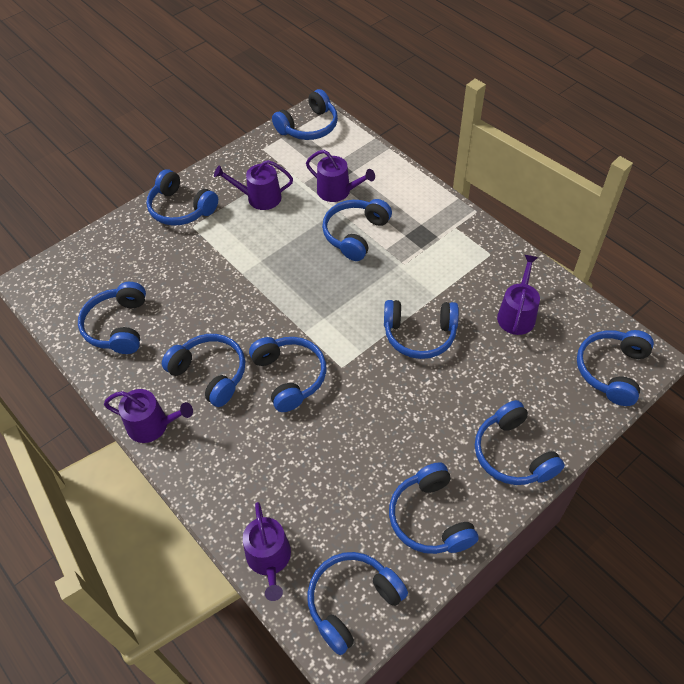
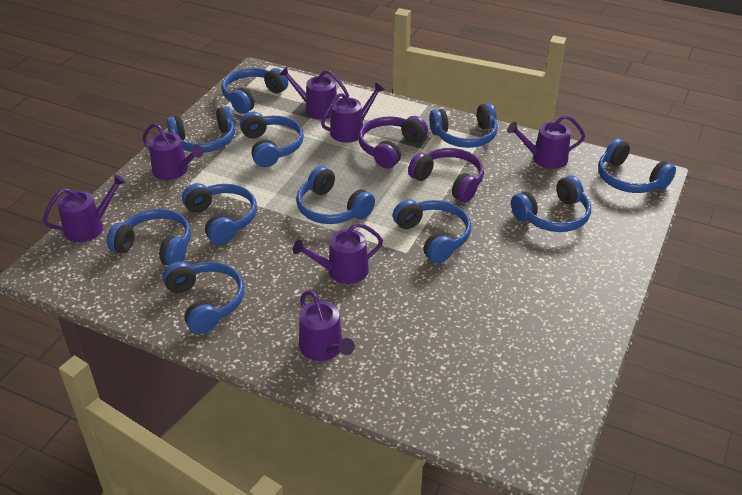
purple headphones: none = 0 -> [358,116,428,168] [408,148,484,202] = 2
purple watering can: [104,389,193,443] [214,160,293,210] [243,502,291,601] [306,150,375,202] [497,255,540,335] = 5 -> [43,174,126,243] [142,123,203,180] [279,66,349,119] [293,223,383,284] [299,290,355,361] [321,82,385,143] [507,115,585,169] = 7

